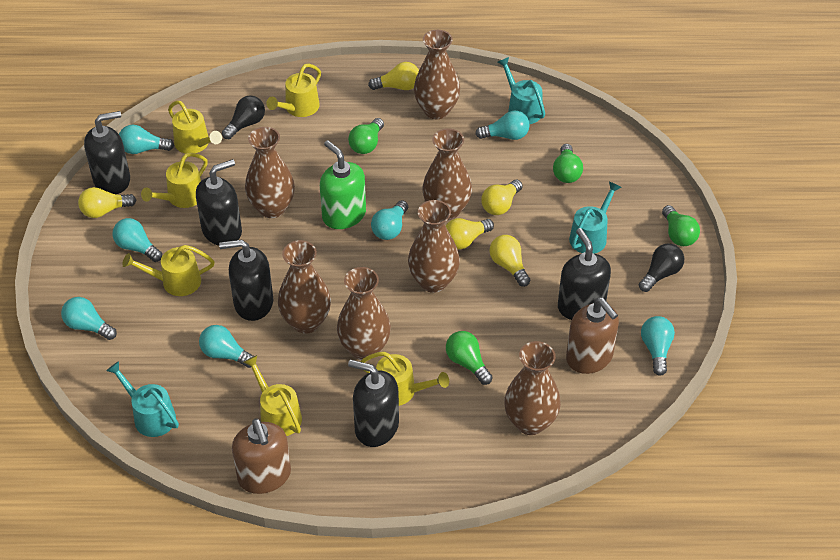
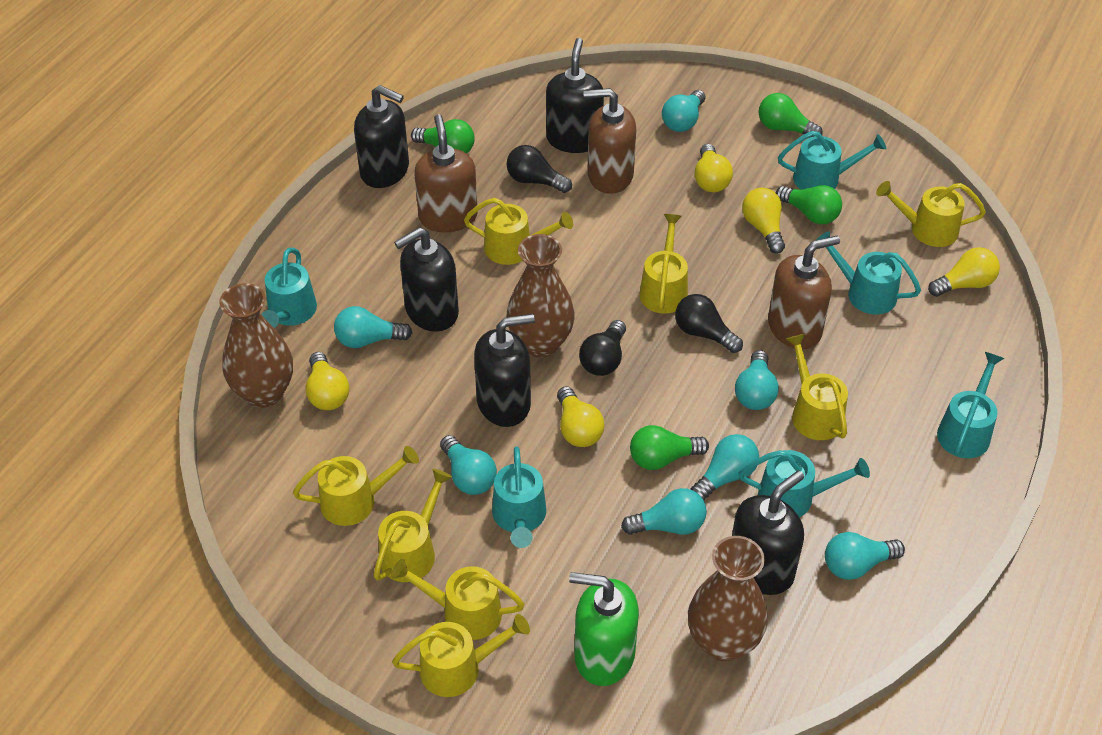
black light bulb: [222,95,265,139] [639,243,684,292] = 2 -> [507,145,572,193] [579,320,626,376] [675,294,743,353] = 3
brown soap dispenser: [232,419,291,494] [566,298,619,374] = 2 -> [414,114,478,233] [583,88,636,194] [768,236,840,349] = 3
brown vase: [245,127,295,218] [278,240,331,334] [337,267,391,360] [408,200,460,293] [414,30,460,119] [423,129,472,220] [504,341,561,435] = 7 -> [219,283,293,408] [507,234,574,358] [688,536,768,661] = 3
turquoise watering can: [106,361,179,437] [497,57,545,124] [569,181,622,254] = 3 -> [261,248,317,328] [492,446,546,548] [739,450,870,517] [778,131,886,190] [817,231,921,314] [937,352,1004,458] = 6
yellow watering can: [122,245,215,296] [141,153,208,208] [168,101,222,154] [243,355,302,436] [266,64,321,117] [360,352,449,406] = 6 -> [293,446,419,526] [373,469,452,582] [391,559,524,640] [392,614,530,697] [464,198,573,265] [639,214,688,314] [786,334,848,440] [876,181,986,247] = 8

